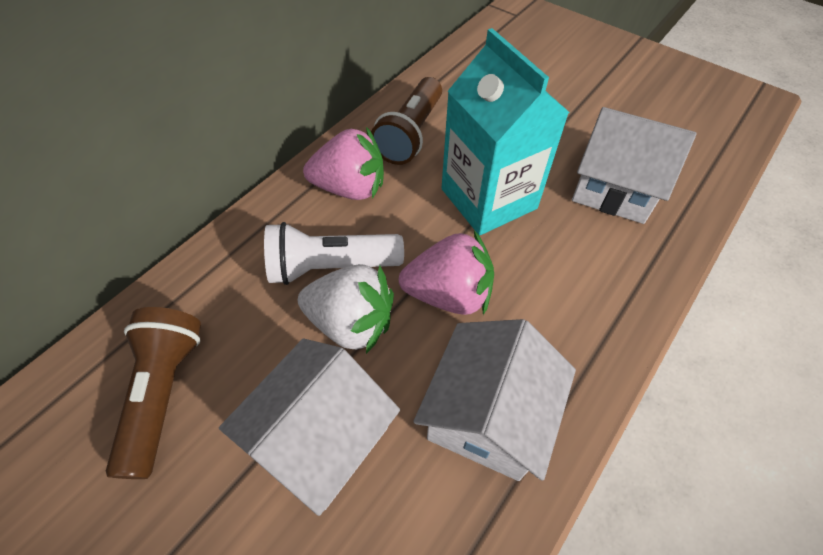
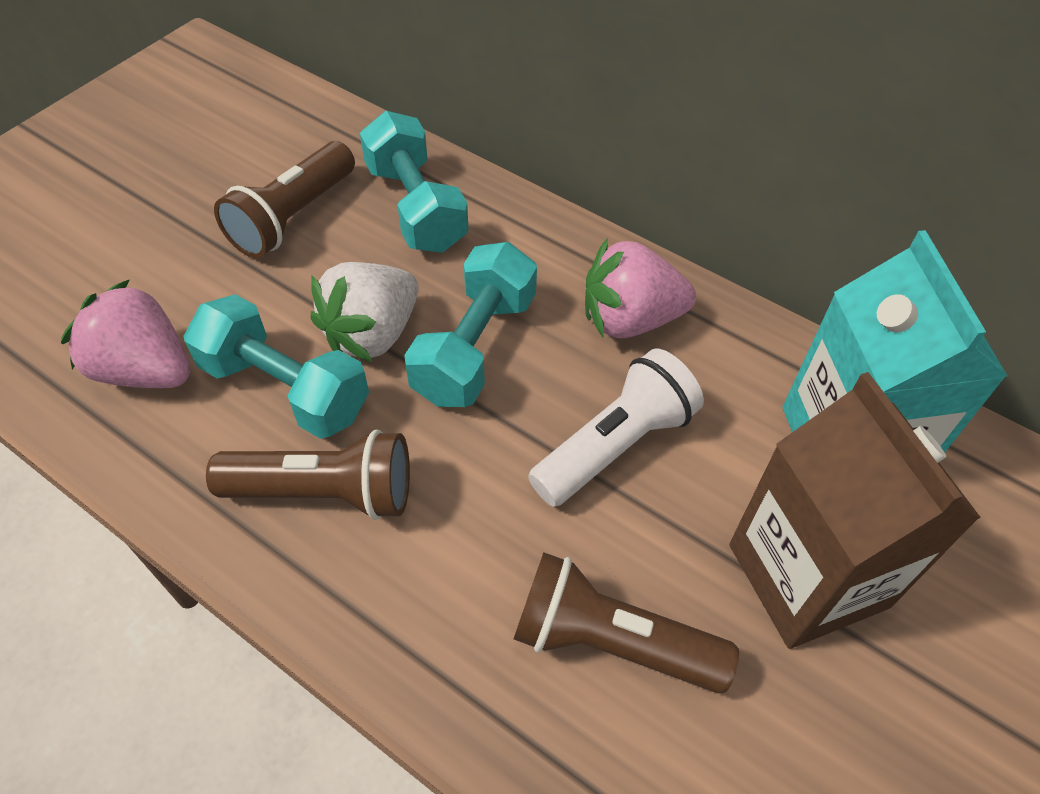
brown carton: none = 0 -> [729,372,981,649] = 1
brown flashlight: [106,307,201,479] [371,77,442,165] = 2 -> [206,430,410,520] [214,141,355,258] [514,552,739,693] = 3
turquoise dumbbell: none = 0 -> [184,294,369,439] [360,111,469,253] [404,242,537,407] = 3
white house: [219,339,400,516] [414,319,576,481] [572,107,696,224] = 3 -> none = 0

